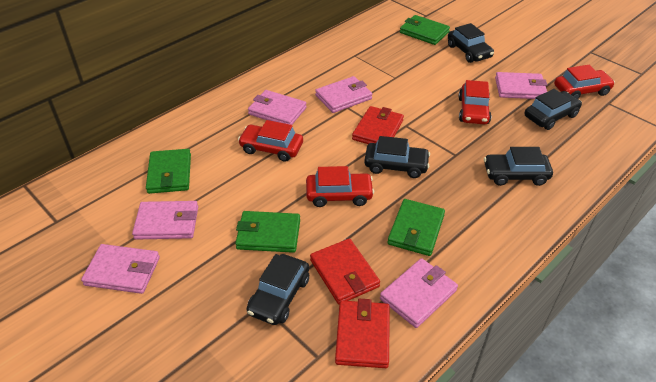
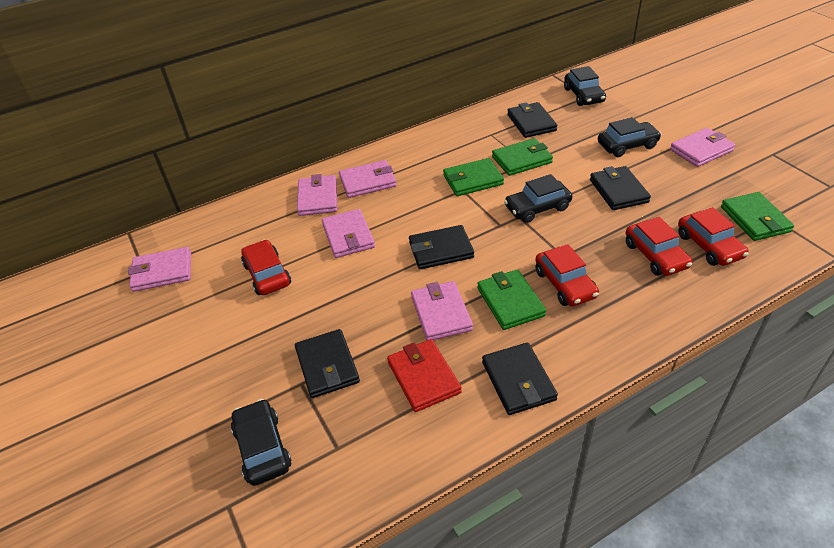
black car: [246,254,309,325] [364,136,430,178] [448,23,494,63] [484,147,553,186] [524,89,582,130] = 5 -> [231,399,292,486] [504,174,572,223] [564,66,606,106] [598,117,661,157] = 4
black wallet: none = 0 -> [295,329,360,398] [409,225,474,269] [482,343,558,415] [507,102,557,138] [590,166,651,210] = 5
red wallet: [310,238,380,304] [335,299,390,368] [352,106,404,144] = 3 -> [387,339,462,412] = 1

